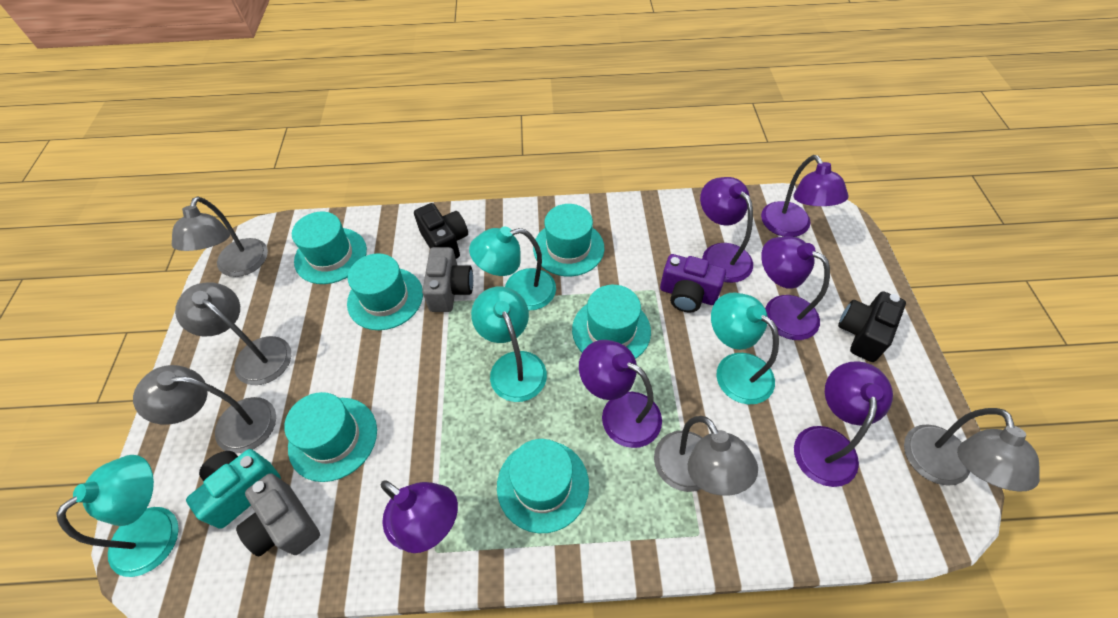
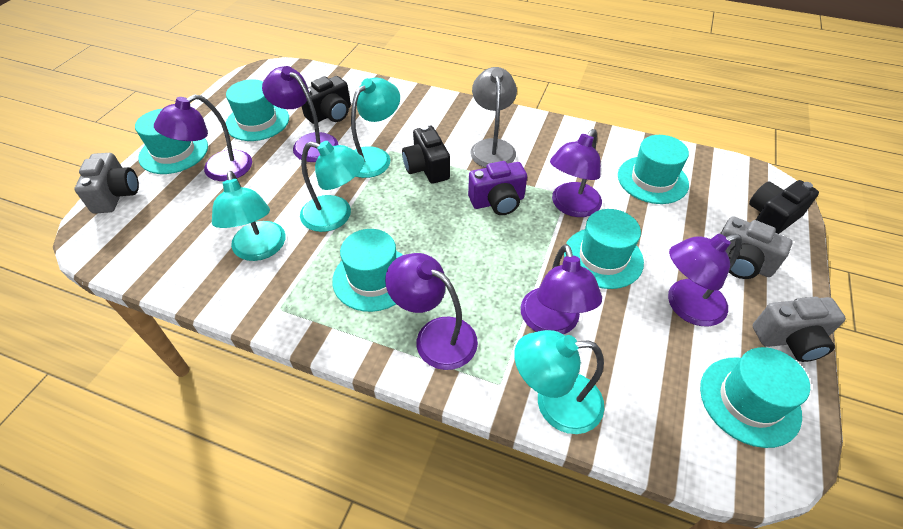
black camera: [414,203,468,259] [838,291,906,362] = 2 -> [301,76,351,124] [402,125,450,184] [749,180,819,234] = 3
grey camera: [236,473,320,556] [422,247,473,312] = 2 -> [74,153,139,214] [720,216,793,279] [753,297,846,362] = 3
grey lamp: [133,365,276,453] [172,196,268,277] [175,283,291,385] [654,416,758,496] [904,408,1040,491] = 5 -> [470,67,517,168] = 1
turquoise camera: [186,449,281,529] = 1 -> none = 0

